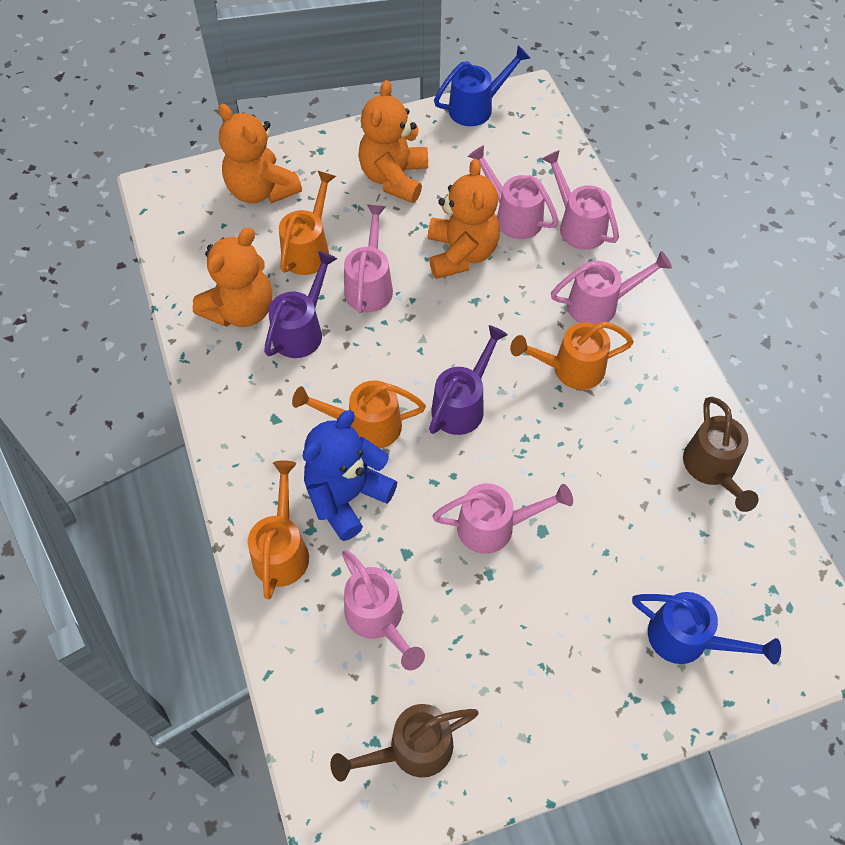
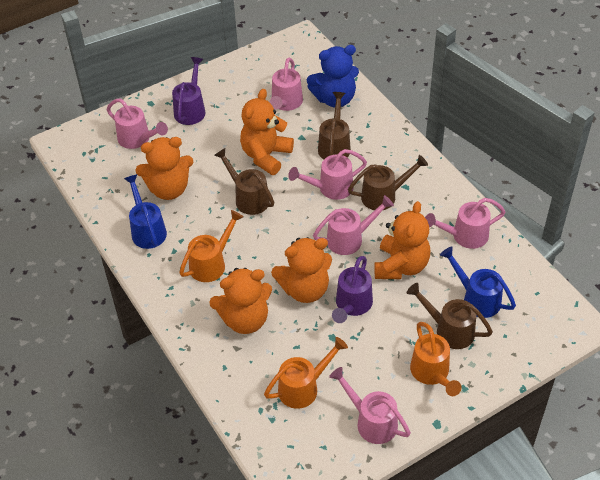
brown watering can: [330,704,479,781] [683,397,758,512] = 2 -> [214,148,274,215] [318,92,351,159] [348,155,428,210] [407,283,493,349] = 4
orange teddy bear: [193,227,272,327] [218,104,302,203] [358,80,428,203] [428,159,500,279] = 4 -> [135,137,193,200] [209,268,272,334] [240,89,294,175] [271,237,332,303] [375,201,430,279] = 5
orange watering can: [248,460,309,599] [279,170,336,275] [292,380,426,448] [510,321,634,390] = 4 -> [179,210,243,282] [264,337,348,409] [410,322,461,396] = 3

